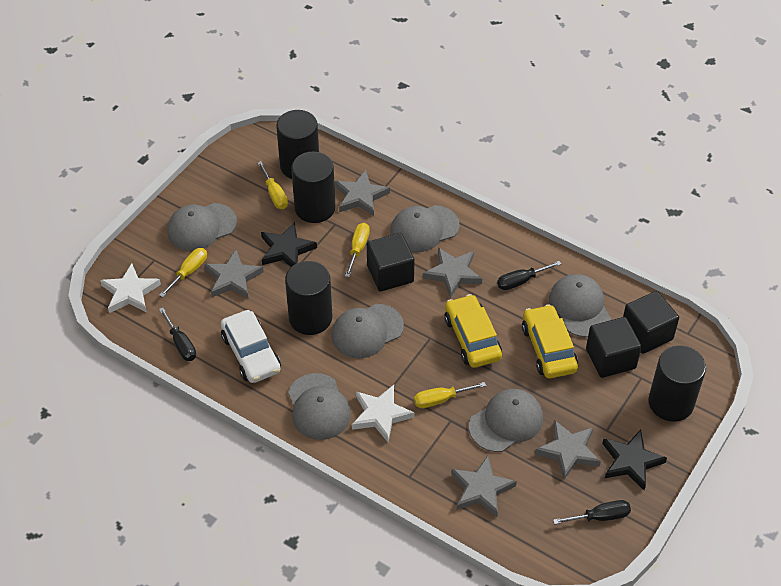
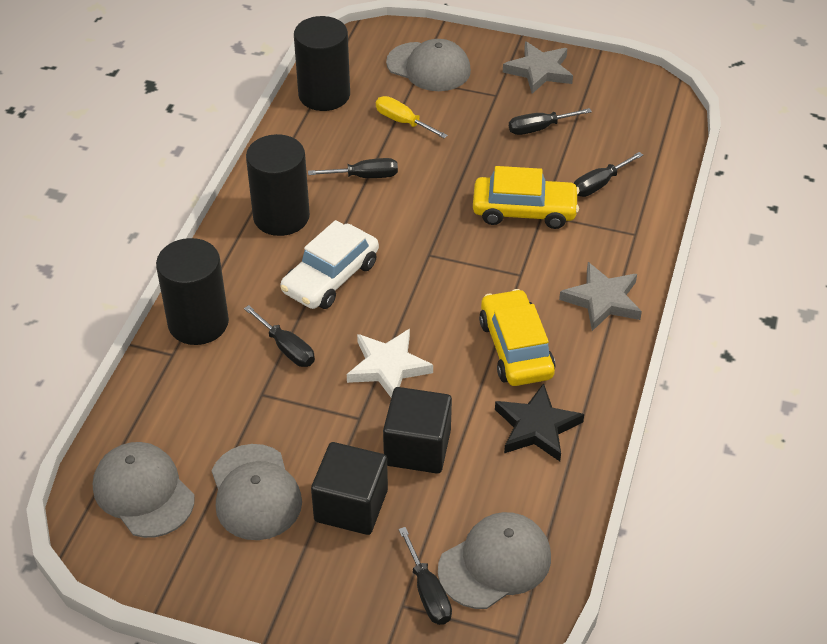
black cube: [367,233,414,291] [586,317,642,378] [623,291,679,354] = 3 -> [311,442,388,535] [383,387,452,474] = 2
black cylinder: [276,110,319,179] [285,261,332,335] [291,152,336,223] [648,345,706,422] = 4 -> [156,238,229,345] [246,134,310,236] [294,16,350,111] = 3
black screwdriver: [159,307,196,361] [497,261,561,290] [553,500,631,524] = 3 -> [244,305,315,367] [308,158,398,178] [398,527,452,625] [509,108,592,135] [574,152,643,197] = 5
black star: [261,222,317,267] [602,430,667,490] = 2 -> [495,383,584,461] = 1
grey cap: [167,203,237,251] [288,373,351,440] [331,304,404,358] [390,205,460,252] [469,389,543,452] [549,274,611,337] = 6 -> [93,442,195,538] [212,444,302,540] [386,39,471,91] [438,512,551,609] = 4
grey star: [204,250,264,299] [335,170,390,216] [423,248,482,298] [451,456,517,517] [535,420,601,480] = 5 -> [503,41,573,94] [559,262,642,331] = 2
white star: [100,263,161,313] [352,385,414,442] = 2 -> [347,329,433,397] = 1
yellow screwdriver: [159,248,207,297] [257,161,288,209] [345,223,370,277] [414,382,486,408] = 4 -> [376,96,448,139] = 1

